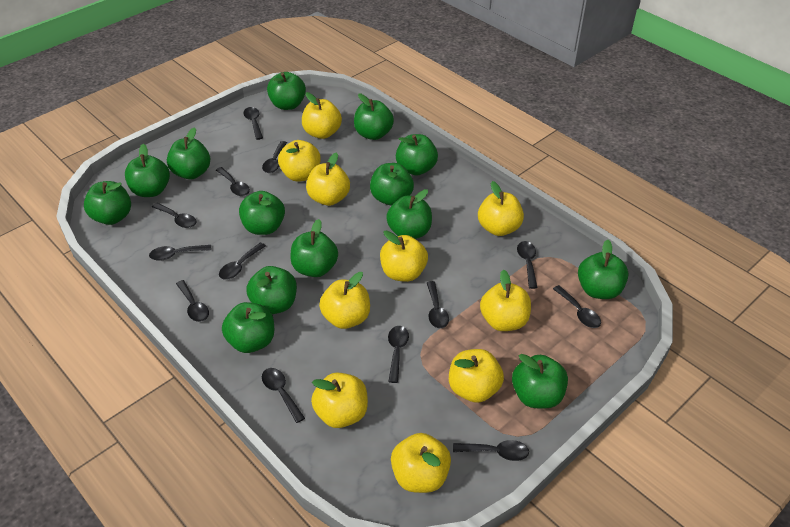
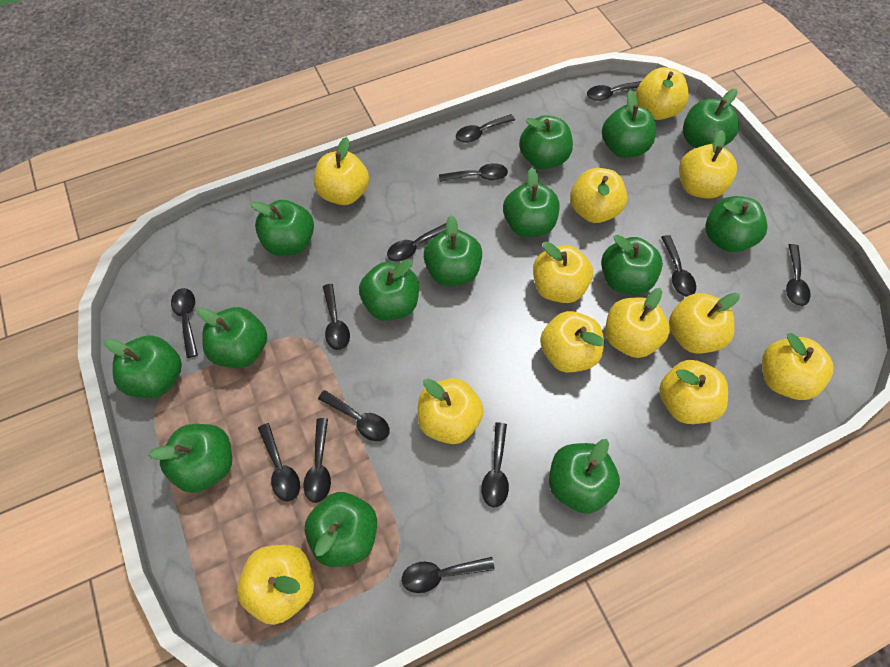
yellow apple: [278,140,321,182] [302,92,342,139] [306,152,350,206] [311,373,368,428] [319,272,370,329] [380,231,428,282] [391,433,451,493] [449,349,504,403] [478,181,524,236] [480,270,531,331] = 10 -> [237,545,314,625] [314,137,369,205] [418,378,484,444] [533,241,593,303] [540,311,605,373] [570,168,627,223] [605,288,670,358] [636,67,689,120] [659,360,728,424] [669,293,740,354] [679,130,737,199] [762,333,833,400] = 12

